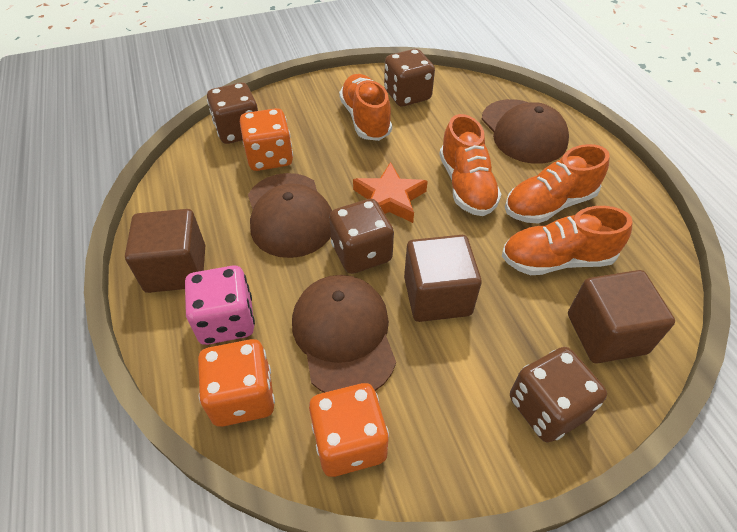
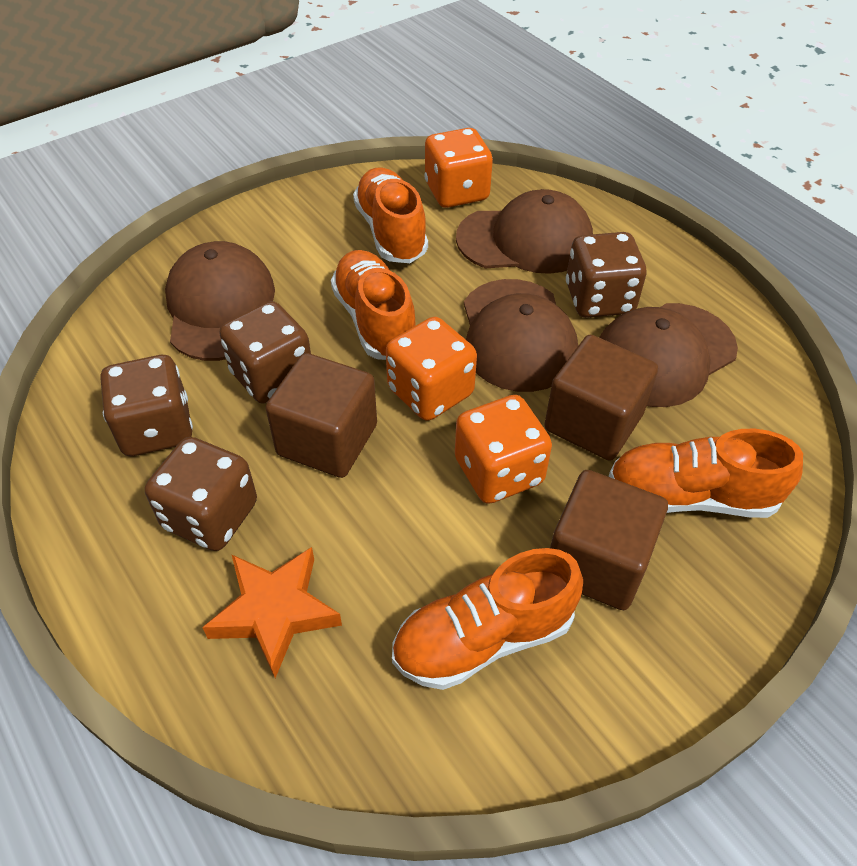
brown cap: [248,173,332,258] [292,275,396,393] [481,99,569,164] = 3 -> [165,241,275,361] [456,189,593,274] [464,279,578,392] [599,303,738,407] = 4
pink dice: [185,266,255,345] = 1 -> none = 0

